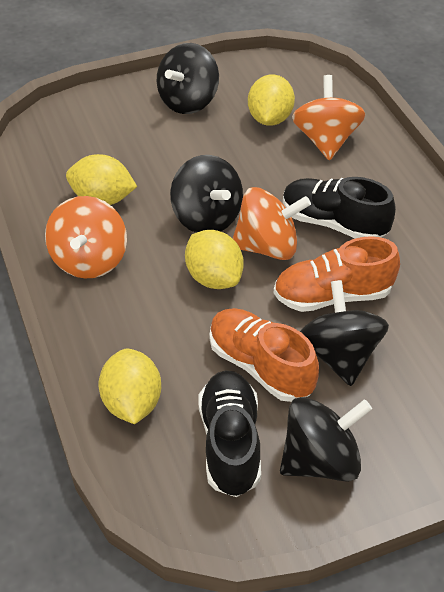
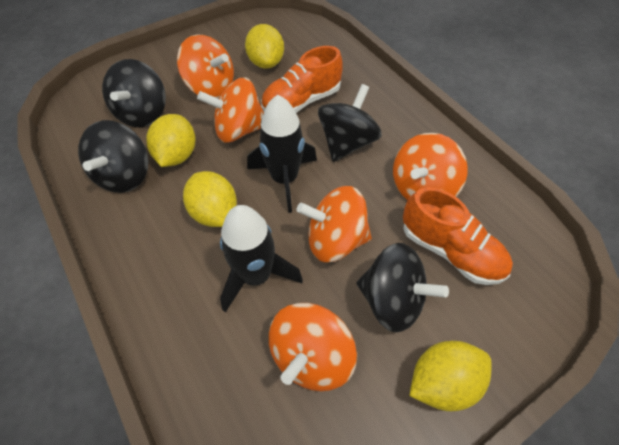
black rocket: none = 0 -> [220,205,303,313] [247,95,317,213] = 2
black shoe: [199,370,261,497] [283,177,396,238] = 2 -> none = 0
orange spinning top: [45,196,127,278] [233,187,311,260] [292,75,365,160] = 3 -> [177,34,234,98] [197,78,264,143] [269,303,357,391] [296,186,372,262] [393,133,468,200] = 5

